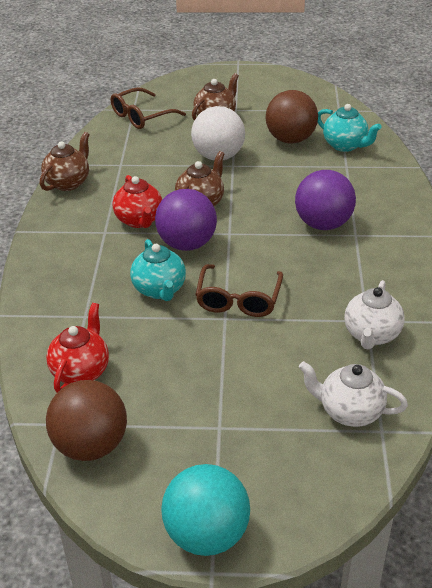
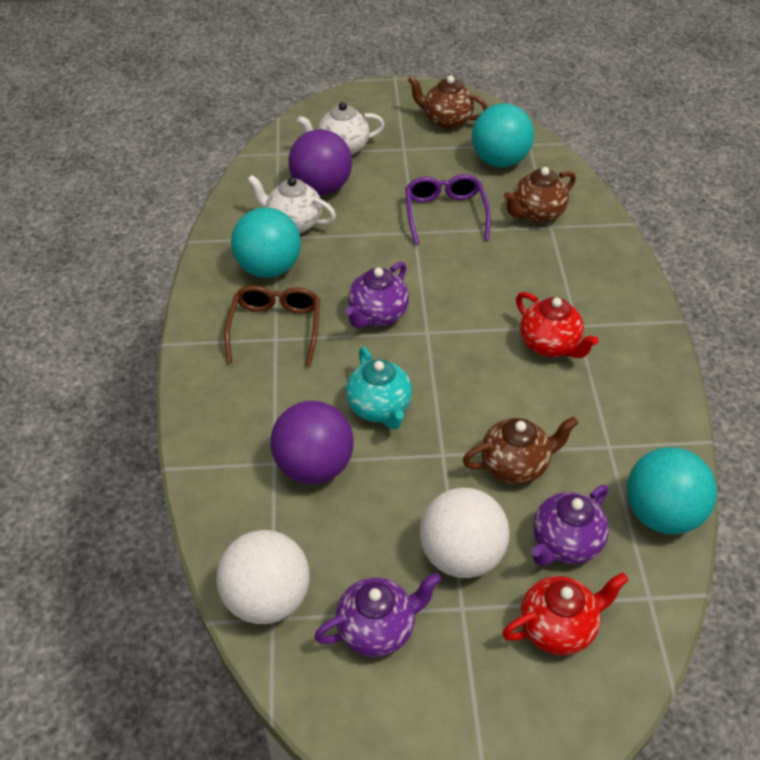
brown ball: [46,380,127,461] [266,90,318,144] = 2 -> none = 0
brown glasses: [111,87,186,129] [195,264,283,317] = 2 -> [224,285,320,367] = 1
purple glasses: none = 0 -> [405,174,491,245] = 1
purple teapot: none = 0 -> [314,572,441,657] [345,261,409,328] [531,485,609,566] = 3
turquoise ball: [161,464,250,556] = 1 -> [231,208,301,278] [472,103,534,167] [627,447,717,534] = 3
turquoise teapot: [130,239,186,301] [318,104,382,152] = 2 -> [346,347,412,429] = 1
white ball: [191,106,245,161] = 1 -> [216,530,310,624] [420,488,510,578] = 2

